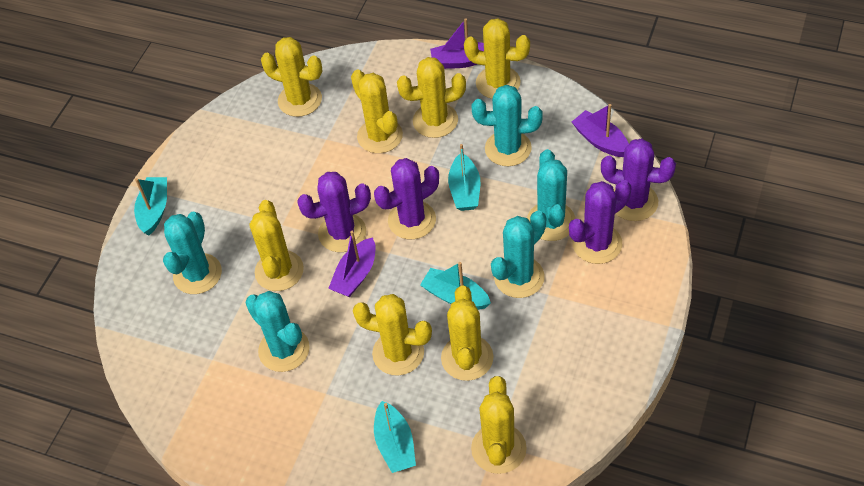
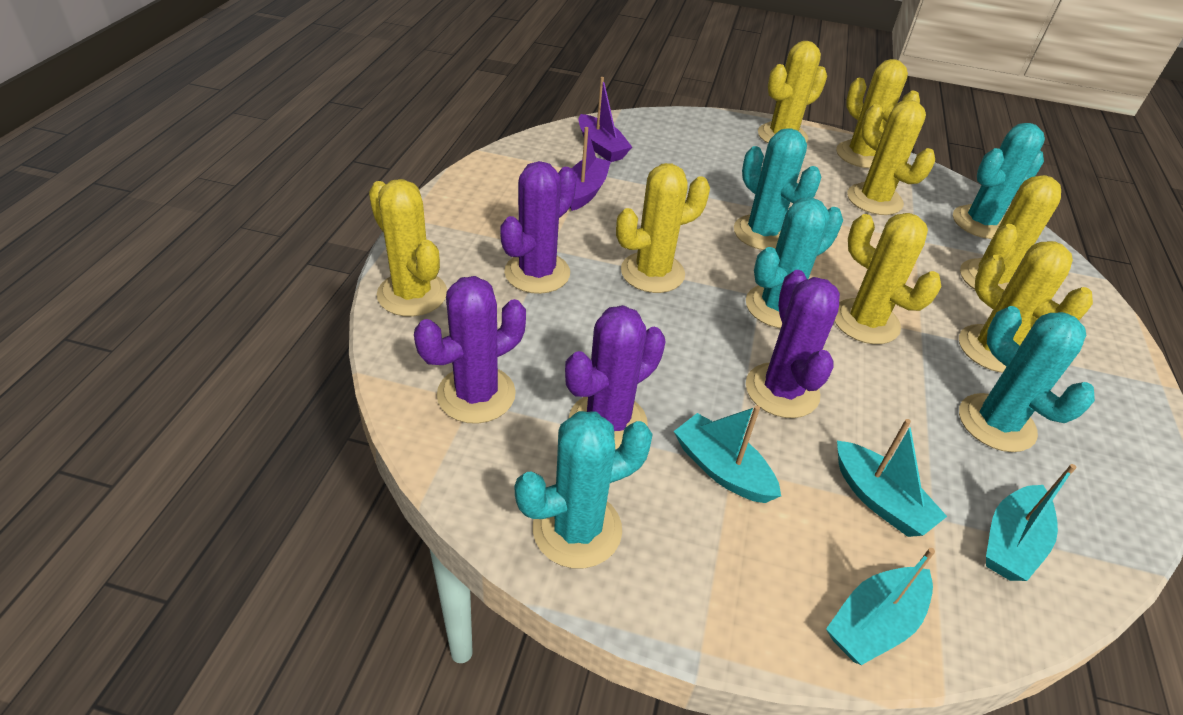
purple boat: [328,231,376,297] [430,18,484,69] [572,104,629,157] = 3 -> [570,127,611,211] [579,77,632,162] = 2

